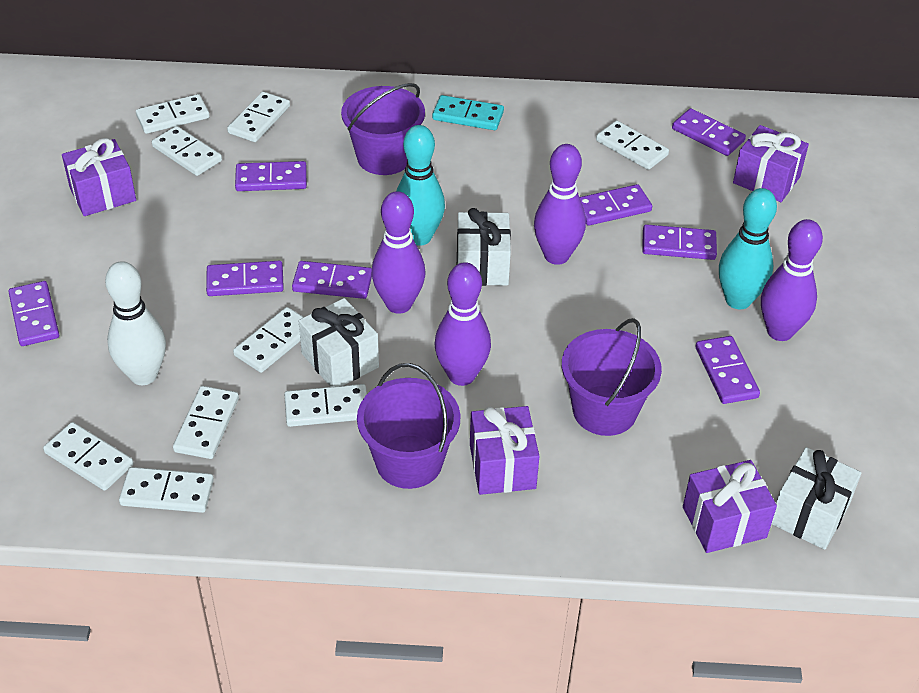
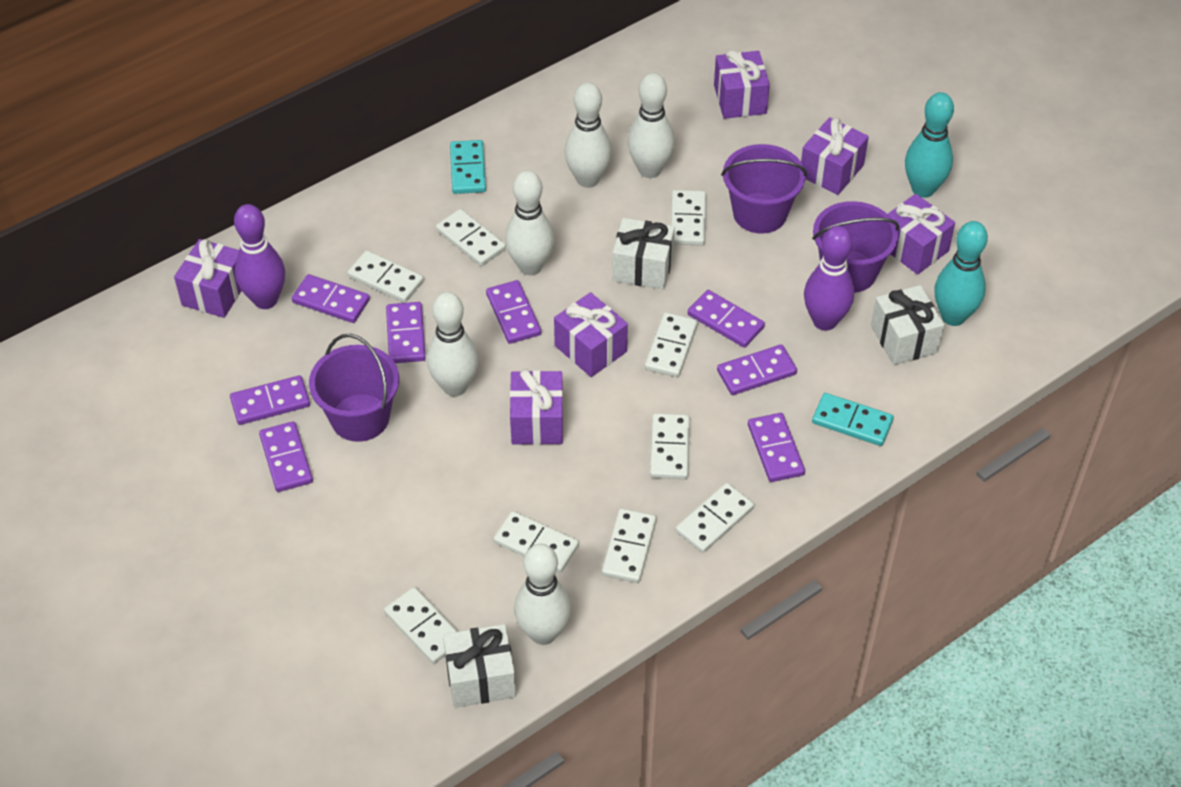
purple bowling pin: [372,191,425,314] [435,262,491,386] [534,144,586,265] [761,219,823,341] = 4 -> [234,204,285,309] [804,226,854,331] = 2
purple gift: [62,138,136,216] [470,406,540,495] [683,460,777,553] [733,125,809,202] = 4 -> [174,239,241,318] [510,369,563,445] [554,292,628,377] [714,50,770,119] [801,117,869,195] [888,194,955,275] = 6
turquoise domino: [432,95,504,130] = 1 -> [450,140,486,194] [812,393,894,446] = 2
white bowling pin: [105,261,166,385] = 1 -> [427,292,478,396] [505,170,554,275] [514,544,571,645] [564,82,612,188] [628,73,675,178] = 5

